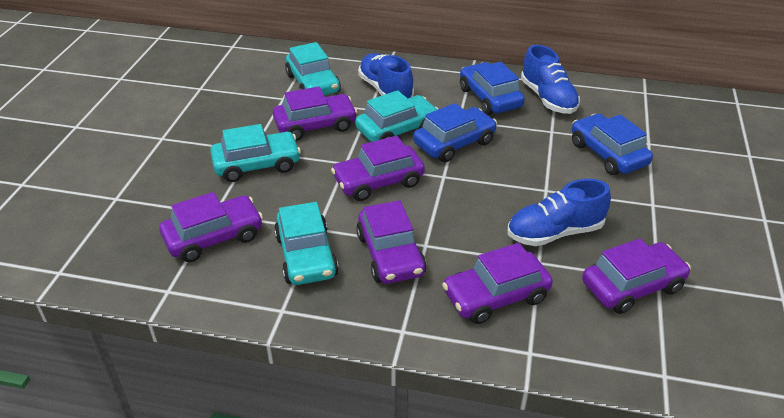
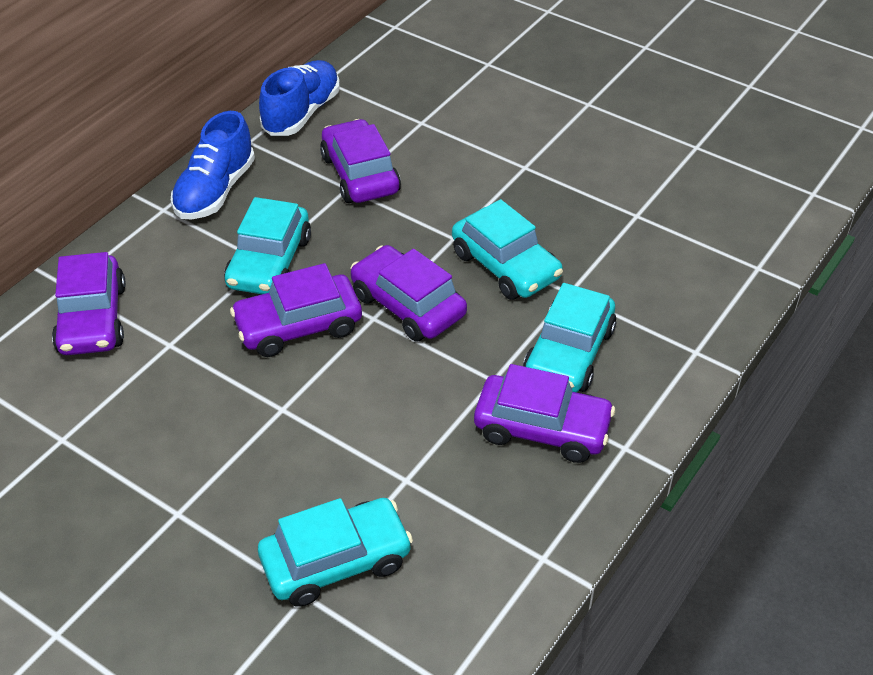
blue car: [413,103,497,162] [460,62,525,115] [571,114,653,175] = 3 -> none = 0
blue shoe: [358,53,414,98] [508,179,611,246] [521,45,580,114] = 3 -> [171,111,255,219] [259,60,340,136] = 2
purple car: [160,192,263,262] [273,87,357,141] [331,136,425,201] [356,200,426,284] [442,243,553,324] [582,239,691,314] = 6 -> [52,252,126,355] [230,263,362,357] [320,119,401,203] [350,245,467,342] [474,364,615,463] = 5

